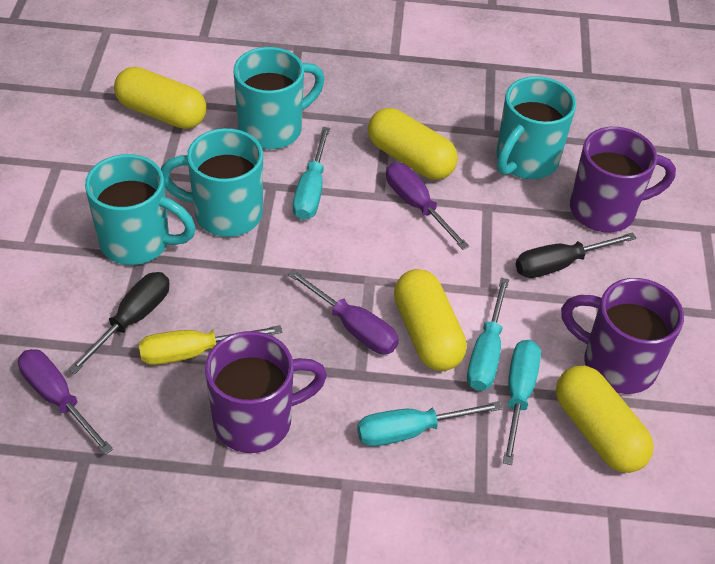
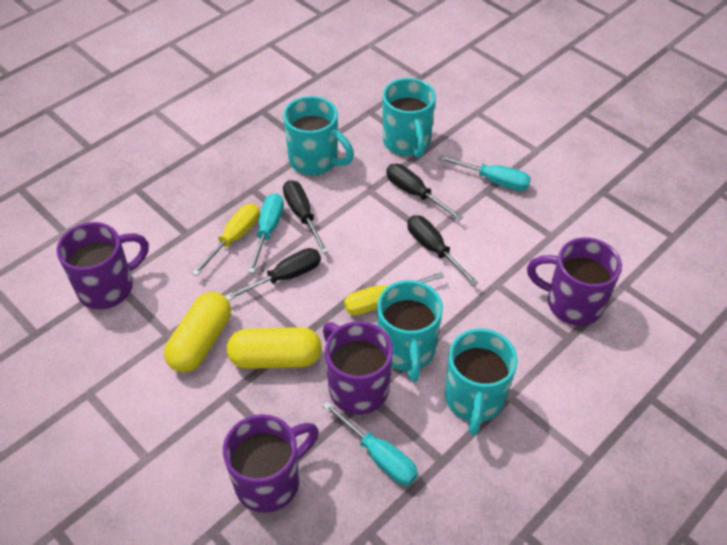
black screwdriver: [68,272,169,374] [515,232,637,278] = 2 -> [225,248,321,301] [283,180,328,254] [386,164,463,221] [407,215,478,286] = 4
purple mug: [205,331,327,453] [561,278,684,394] [570,127,676,232] = 3 -> [56,222,149,309] [223,414,319,513] [323,321,393,415] [527,237,622,326] = 4
purple screwdriver: [18,349,113,455] [288,269,399,354] [386,162,469,250] = 3 -> none = 0
turquoise screwdriver: [293,127,330,220] [357,401,503,446] [467,278,509,391] [503,340,541,465] = 4 -> [248,193,284,273] [323,402,418,485] [438,155,531,191] = 3
yellow capsule: [114,67,207,129] [368,108,458,180] [394,269,467,371] [556,365,654,473] = 4 -> [164,292,231,372] [227,327,322,369] = 2
yellow screwdriver: [139,325,282,365] = 1 -> [192,204,259,276] [344,272,444,315] = 2

